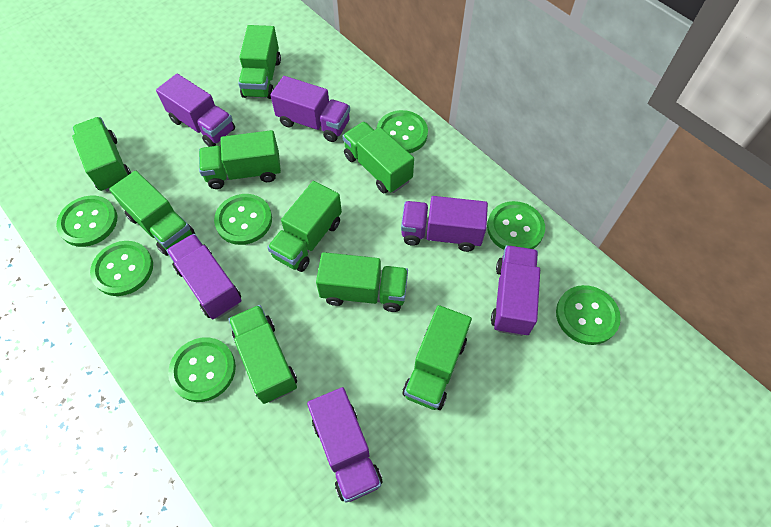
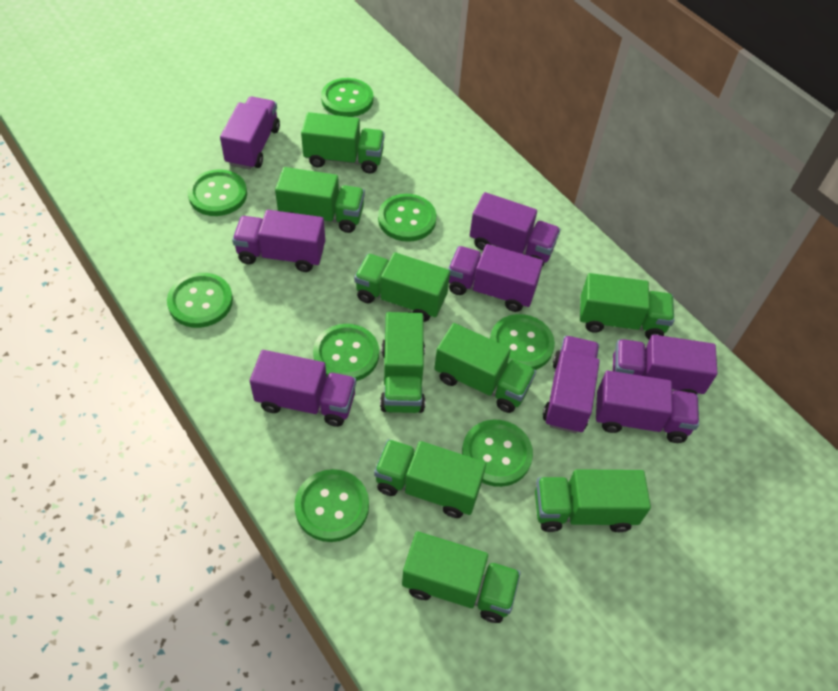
green button: [56,196,117,247] [90,241,153,296] [168,337,236,402] [214,194,272,245] [376,110,428,153] [487,201,545,250] [556,285,621,345] = 7 -> [167,273,233,328] [188,169,247,216] [294,469,369,542] [313,324,379,381] [321,78,373,117] [378,194,436,242] [462,420,533,487] [490,314,555,370] = 8
purple truck: [156,74,235,147] [166,234,242,319] [270,76,350,142] [307,387,382,502] [401,196,488,252] [491,245,540,336] = 6 -> [220,97,280,170] [232,210,325,272] [250,350,356,427] [448,244,543,312] [470,192,561,267] [543,336,600,434] [596,371,699,443] [613,335,717,394] = 8

